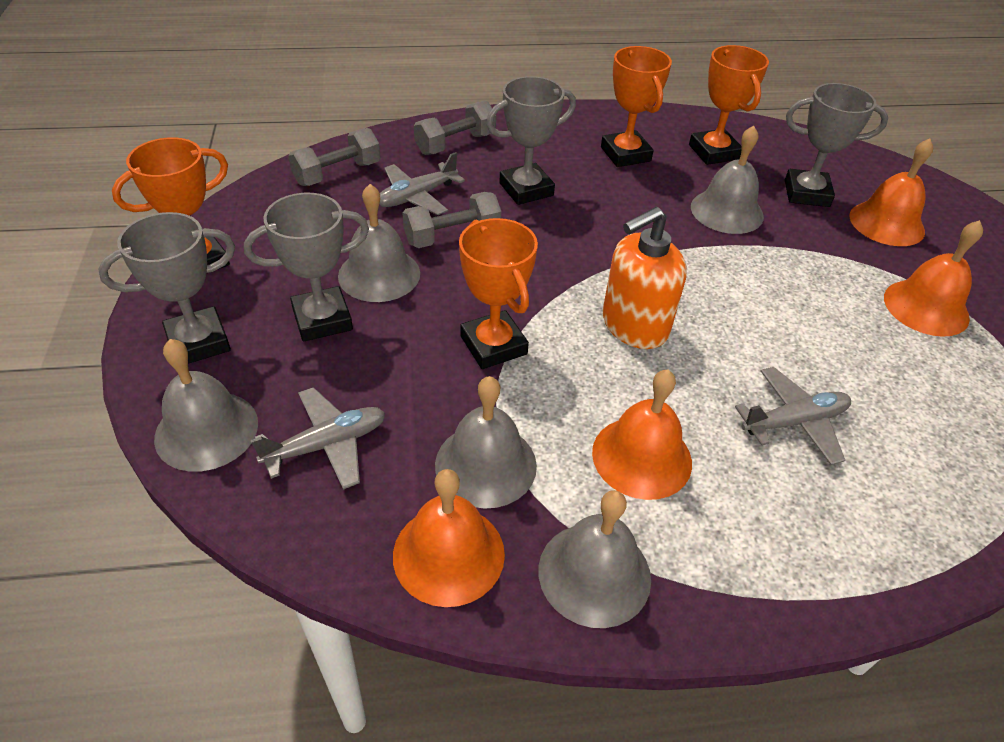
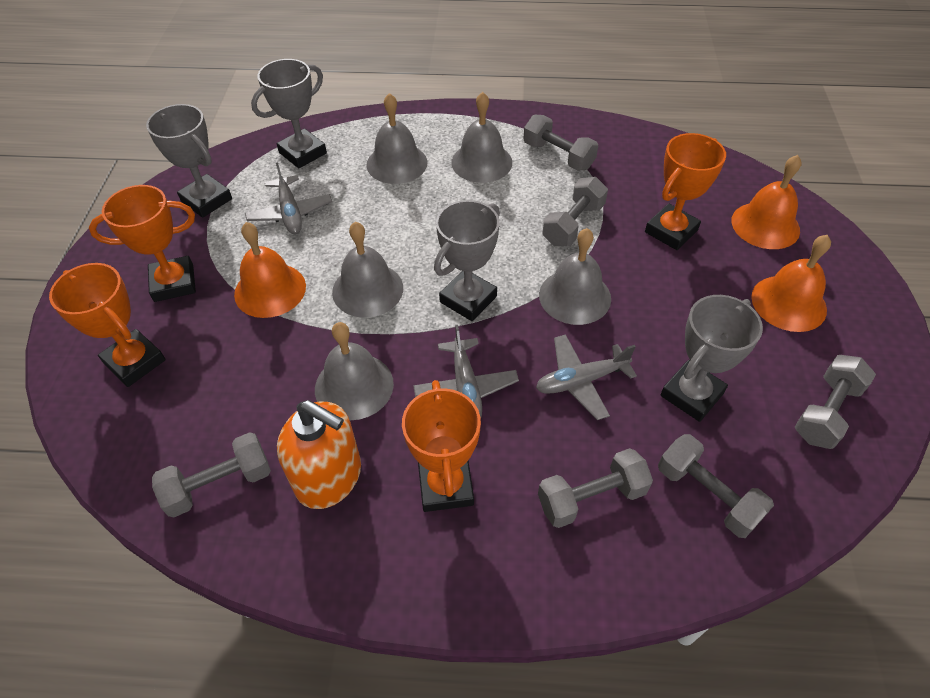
grey dumbbell: [288,128,380,186] [403,192,501,248] [414,101,496,155] = 3 -> [152,432,271,517] [523,115,598,171] [538,448,653,528] [542,177,608,246] [658,434,774,538] [795,355,876,449] = 6
orange bell: [393,469,505,607] [592,370,692,500] [849,139,933,246] [884,220,983,337] = 4 -> [234,222,306,318] [731,155,802,249] [751,235,831,332] = 3

